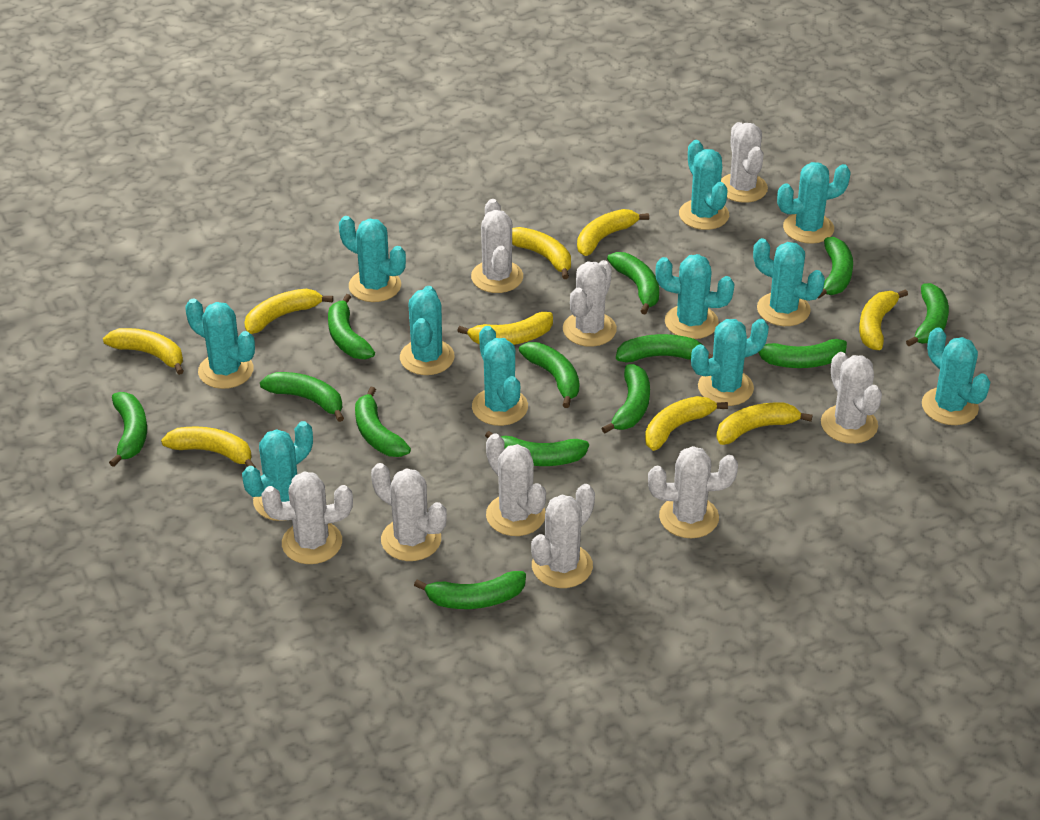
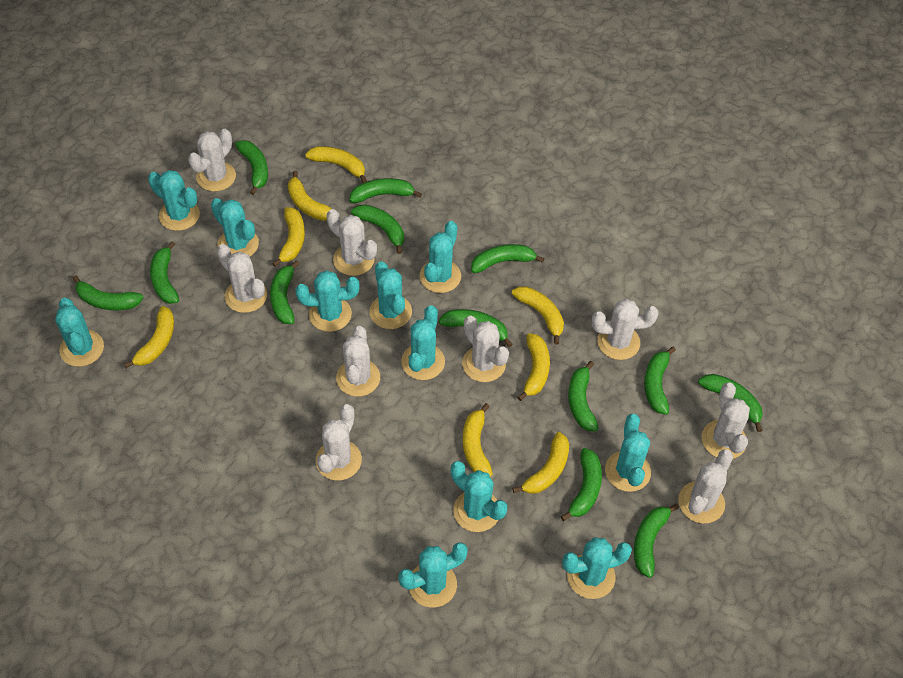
yellow banana: [103,328,184,375] [161,427,256,468] [244,289,333,334] [457,312,553,345] [512,227,571,279] [577,209,649,256] [645,396,728,451] [716,402,813,445] [859,289,908,350] = 9 -> [124,306,174,368] [272,207,305,267] [288,171,332,221] [305,146,367,183] [463,403,493,477] [512,286,564,345] [512,432,569,494] [517,333,550,401] = 8

